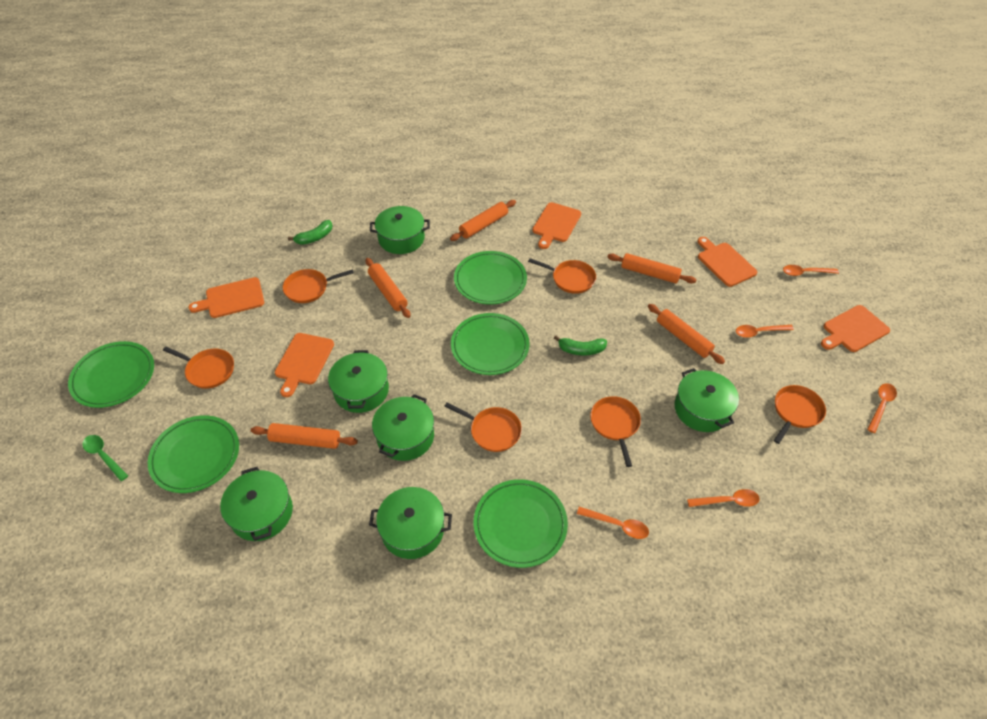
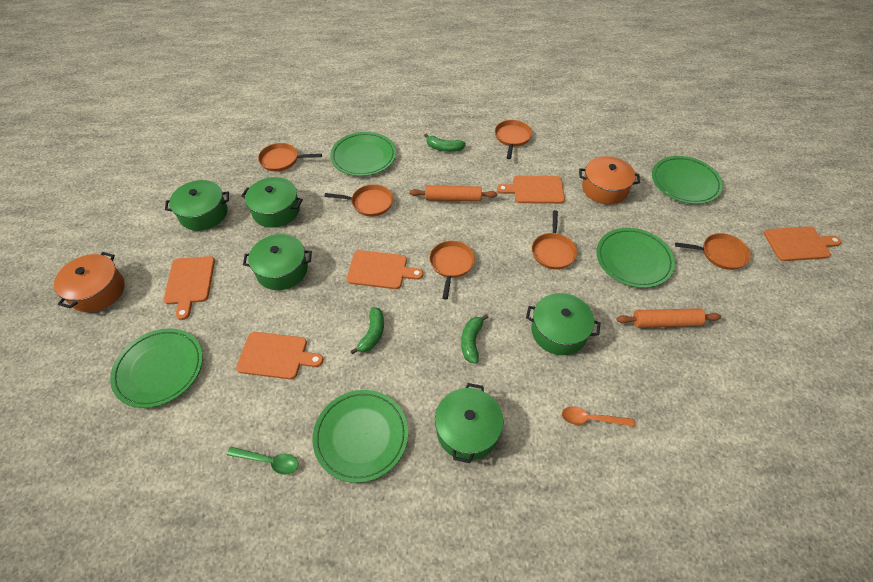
green banana: [288,220,332,245] [554,336,607,356] = 2 -> [351,307,384,354] [424,134,466,152] [461,314,489,364] = 3
green pot: [220,467,293,541] [328,350,389,413] [369,487,452,559] [370,206,430,254] [372,394,434,461] [674,368,739,432] = 6 -> [165,180,229,231] [241,177,303,228] [243,234,312,290] [435,383,503,463] [526,293,601,355] = 5
orange pot: none = 0 -> [54,252,125,312] [579,156,640,205] = 2
orange rolling pin: [251,423,358,449] [365,258,411,318] [450,200,516,241] [607,253,696,284] [648,304,725,364] = 5 -> [410,185,497,202] [616,308,721,328] = 2
orange spoon: [577,507,649,539] [687,489,760,507] [736,325,794,338] [783,265,839,276] [867,383,897,433] = 5 -> [562,406,635,427] = 1

